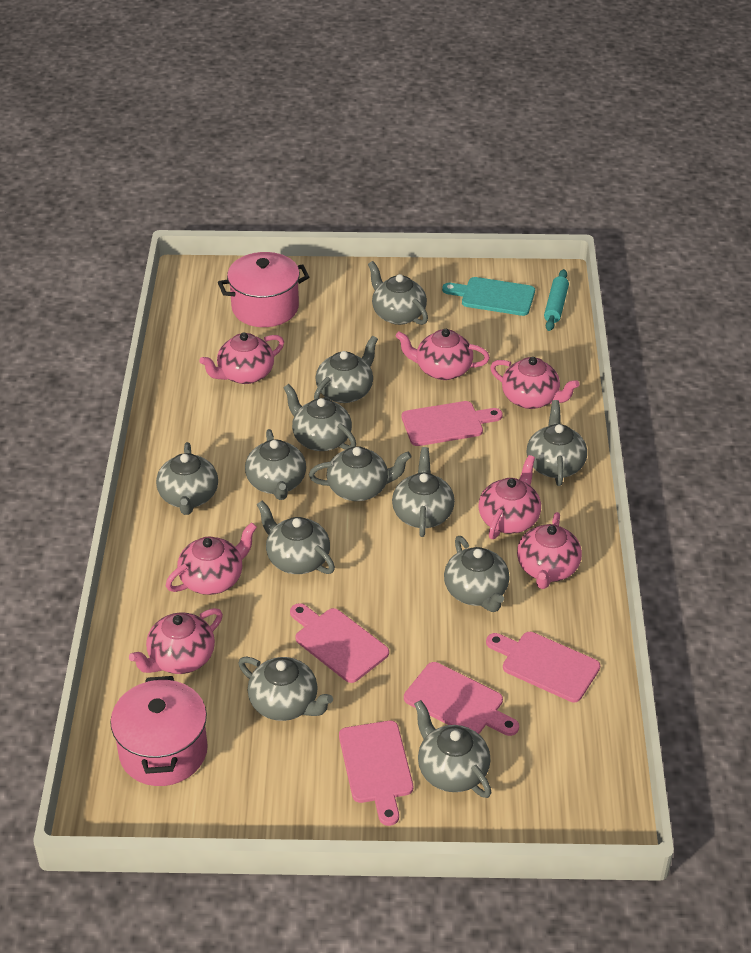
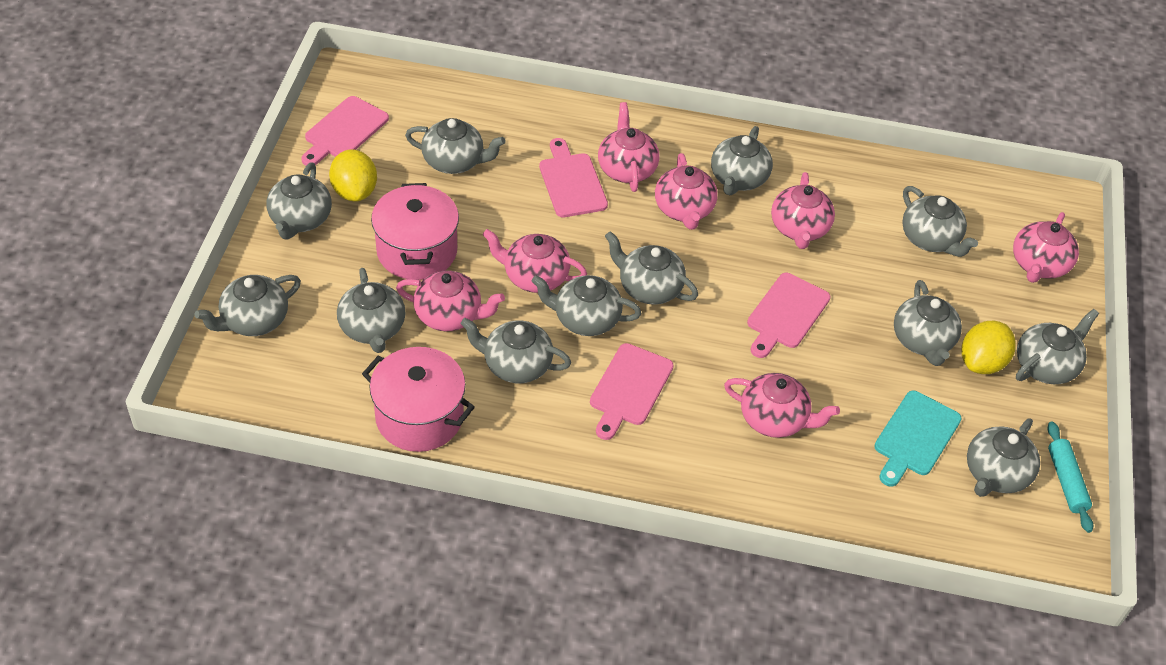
pink cutting board: [290,603,389,683] [339,721,413,826] [402,401,503,446] [404,662,519,736] [486,632,600,702] = 5 -> [301,96,389,166] [539,138,608,217] [590,343,674,440] [747,273,830,358] = 4
yellow lemon: none = 0 -> [329,149,377,202] [961,321,1016,374] = 2

